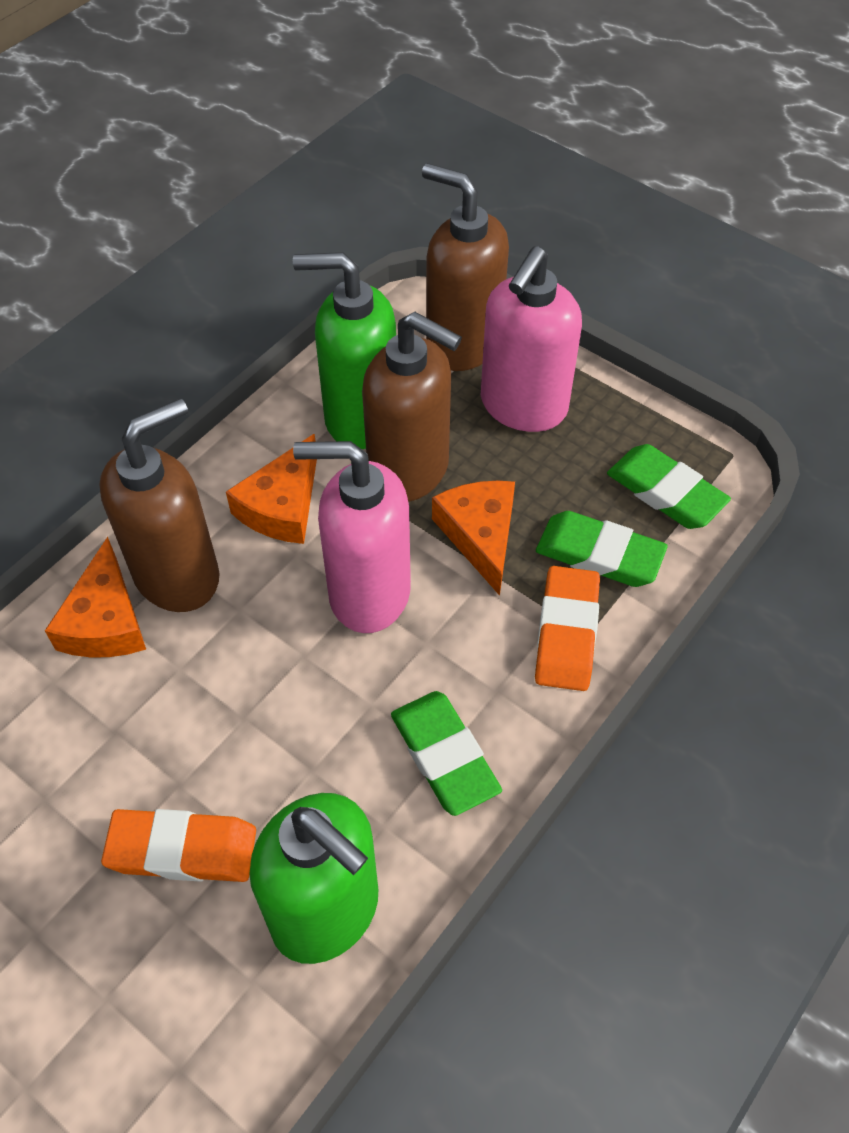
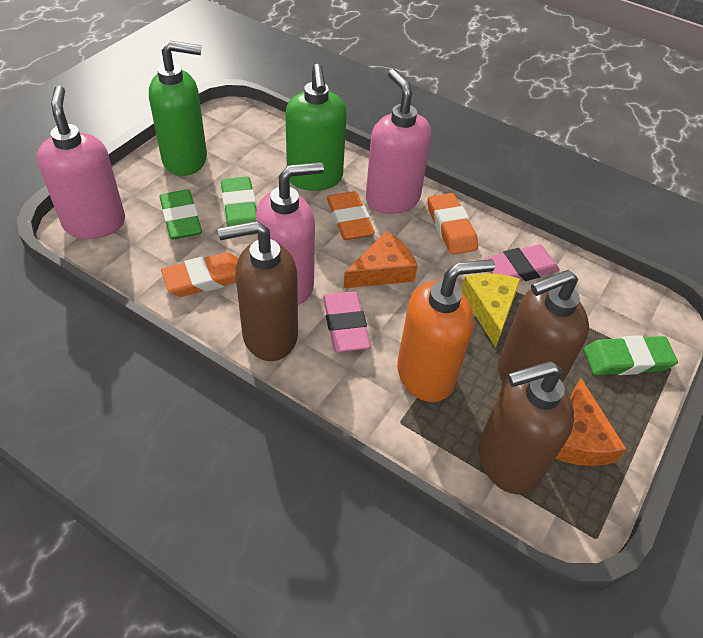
orange cheese: [45,537,146,657] [226,434,317,544] [432,481,515,596] = 3 -> [343,231,418,289] [555,378,626,466] = 2
orange eraser: [101,809,256,882] [535,566,600,691] = 2 -> [161,252,238,297] [327,191,375,240] [427,193,478,255] = 3
orange soap dispenser: none = 0 -> [397,259,495,402] = 1
pink eraser: none = 0 -> [323,291,371,352] [484,244,560,281] = 2
pink soap dispenser: [293,441,411,633] [481,246,582,432] = 2 -> [37,86,125,239] [256,162,324,305] [366,69,431,214] = 3
yellow cheese: none = 0 -> [461,273,521,348] = 1

